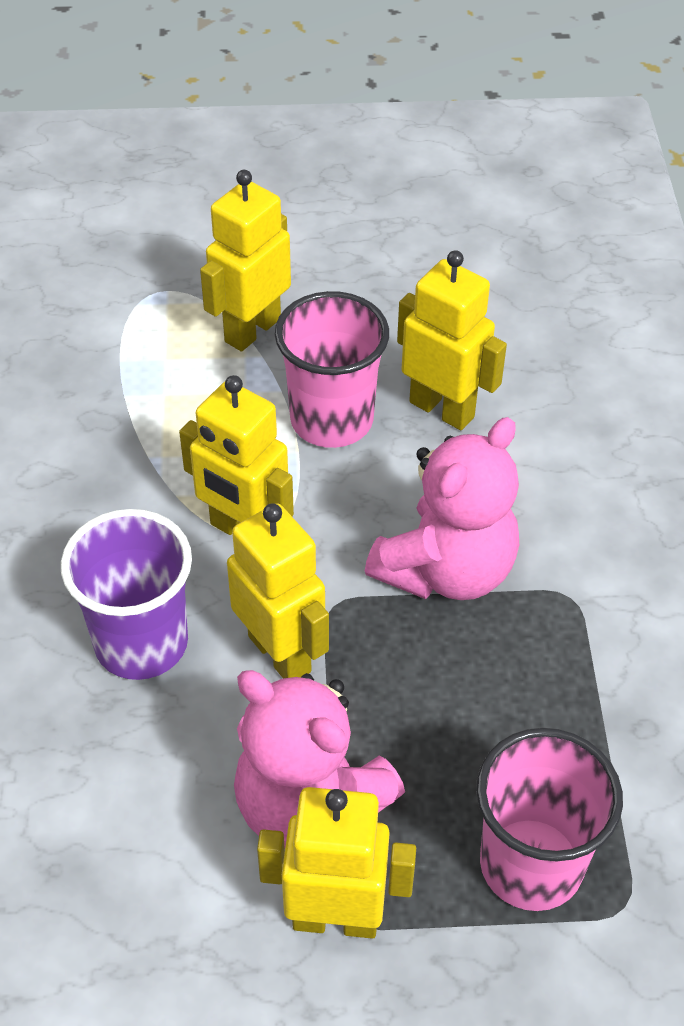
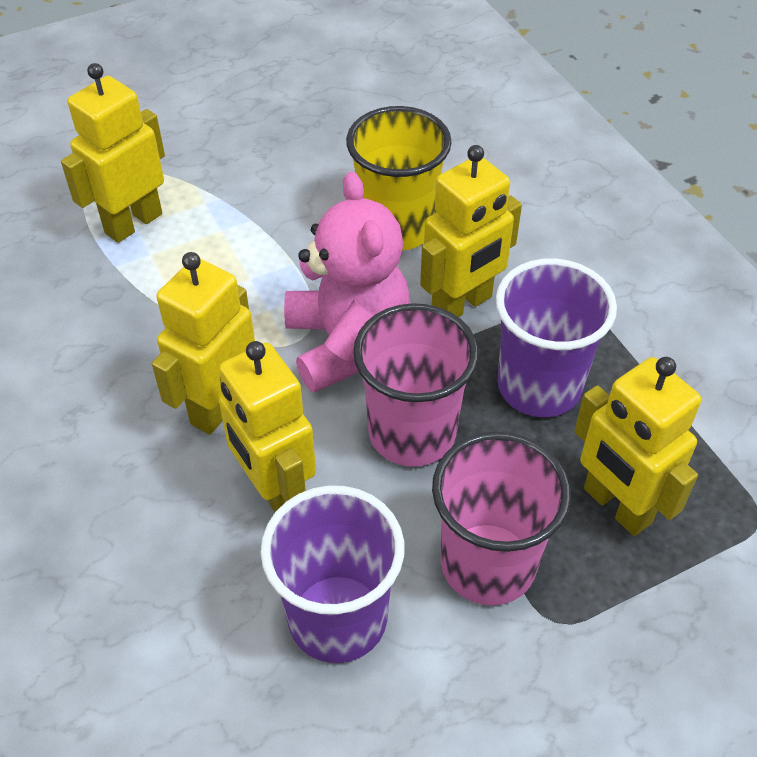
pink teddy bear: [234,670,405,848] [365,417,519,600] = 2 -> [284,171,410,392] = 1
purple cup: [61,509,192,680] = 1 -> [261,485,404,663] [496,258,617,417] = 2
yellow cup: none = 0 -> [346,106,452,251] = 1

